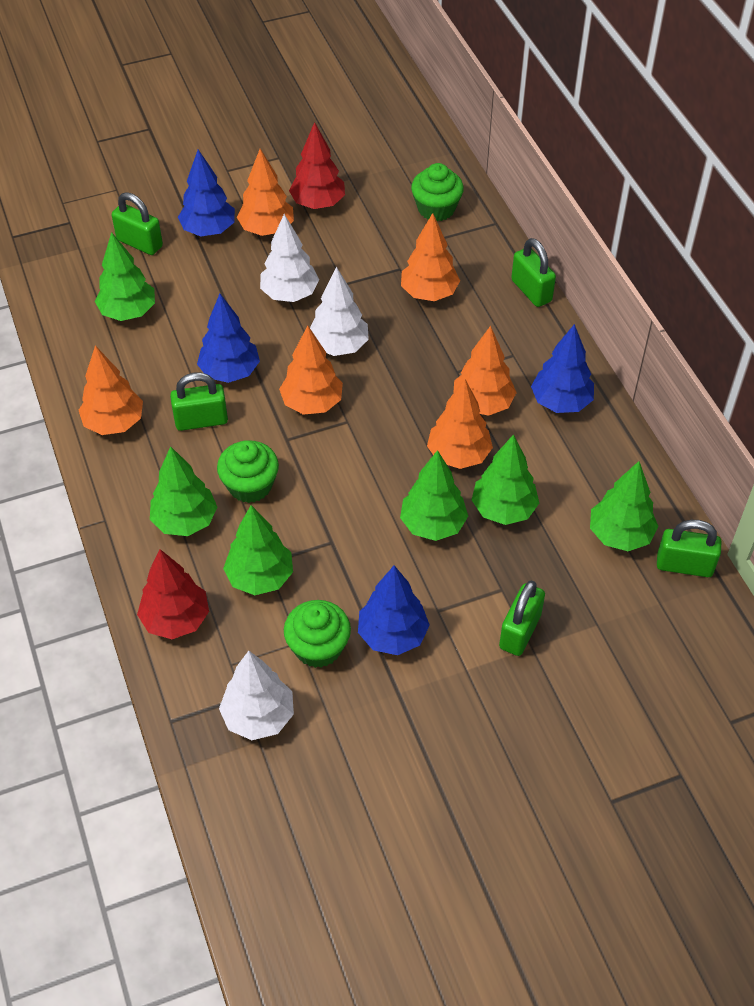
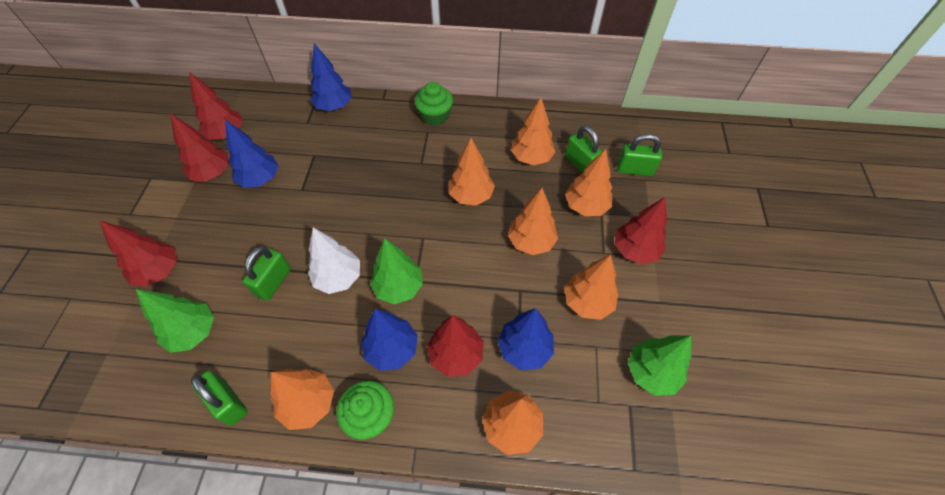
green cupcake: [217,440,279,503] [284,600,351,668] [411,163,464,221] = 3 -> [336,381,394,440] [415,82,453,126] = 2
green padlock: [112,192,163,255] [170,372,228,431] [499,580,545,656] [511,238,556,307] [657,520,721,577] = 5 -> [191,371,248,426] [243,246,291,301] [565,125,602,173] [617,134,662,176] = 4
green tree: [95,232,155,321] [150,446,217,536] [223,505,293,595] [400,450,468,541] [472,434,539,525] [590,461,658,551] = 6 -> [136,289,214,353] [370,238,423,304] [628,335,691,396] = 3
orange tree: [79,345,143,435] [237,149,294,236] [279,325,343,415] [401,213,460,301] [427,379,493,469] [453,326,517,416] = 6 -> [270,369,334,430] [449,138,495,206] [482,391,543,455] [508,188,558,255] [511,97,556,165] [564,255,618,320] [565,149,612,216] = 7
red tree: [137,549,209,639] [289,122,345,209] = 2 -> [99,220,177,286] [170,113,229,182] [189,72,243,140] [427,315,484,377] [615,197,667,264] = 5
white tree: [219,651,294,740] [260,214,319,302] [310,267,369,356] = 3 -> [308,228,360,294] = 1

